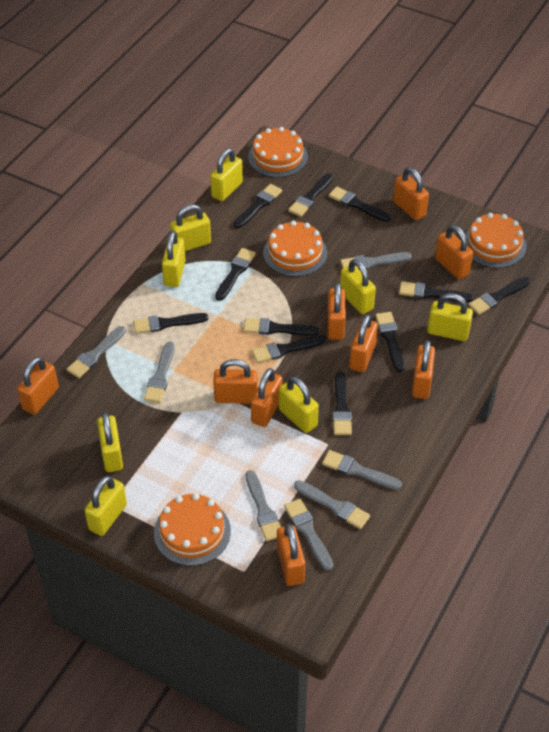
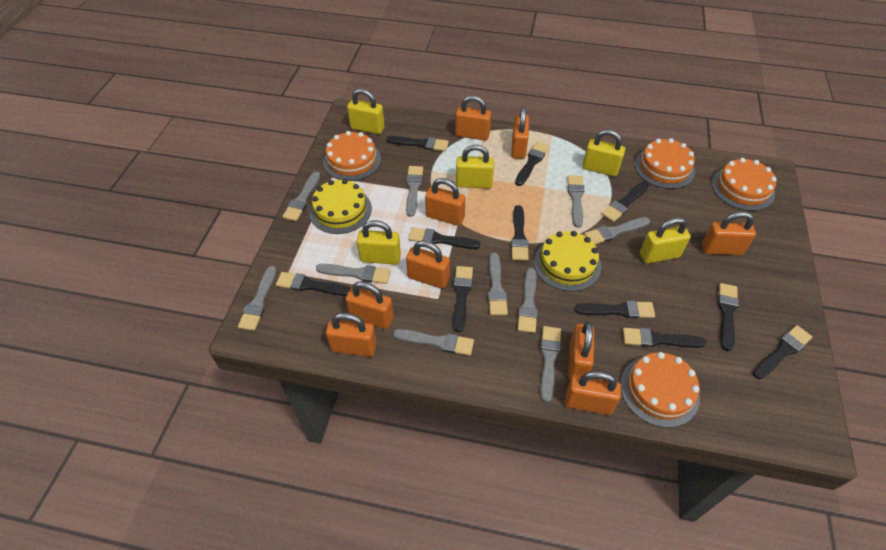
grey brush: [67,326,126,378] [144,342,174,403] [246,470,281,541] [284,499,333,571] [294,480,370,529] [322,450,402,490] [340,252,412,270] = 7 -> [238,266,277,331] [282,171,321,221] [316,264,391,284] [393,329,474,356] [406,166,423,217] [488,253,508,315] [518,268,538,333] [540,326,561,402] [568,175,584,228] [584,217,650,245] = 10
yellow cake: none = 0 -> [309,179,372,234] [534,231,601,292] = 2
yellow padlock: [84,476,127,536] [97,412,123,472] [162,231,186,287] [170,204,211,251] [210,148,243,201] [279,376,319,433] [340,259,376,314] [427,293,473,341] = 8 -> [347,89,384,134] [357,220,401,265] [456,145,494,189] [582,130,625,177] [640,217,691,263] = 5

